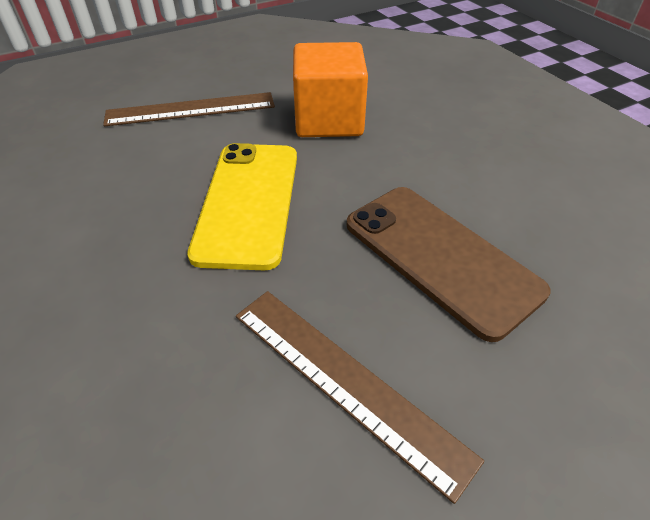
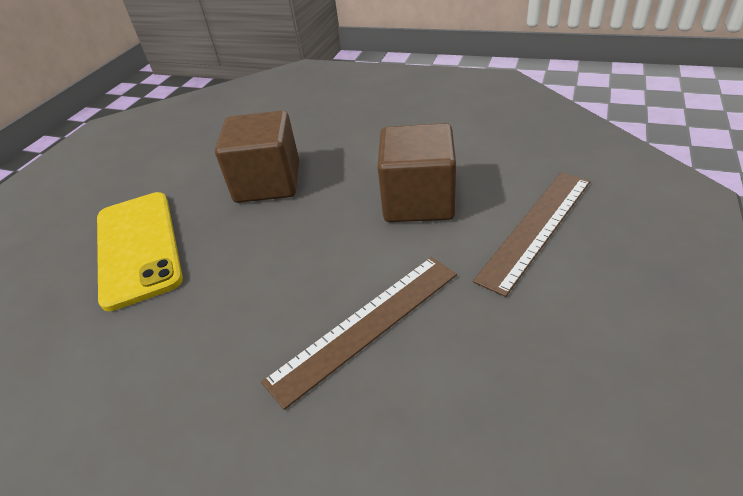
brown cube: none = 0 -> [215,110,299,203] [377,123,456,222] = 2
brown phone: [346,187,550,342] = 1 -> none = 0
orange cube: [293,42,368,137] = 1 -> none = 0

